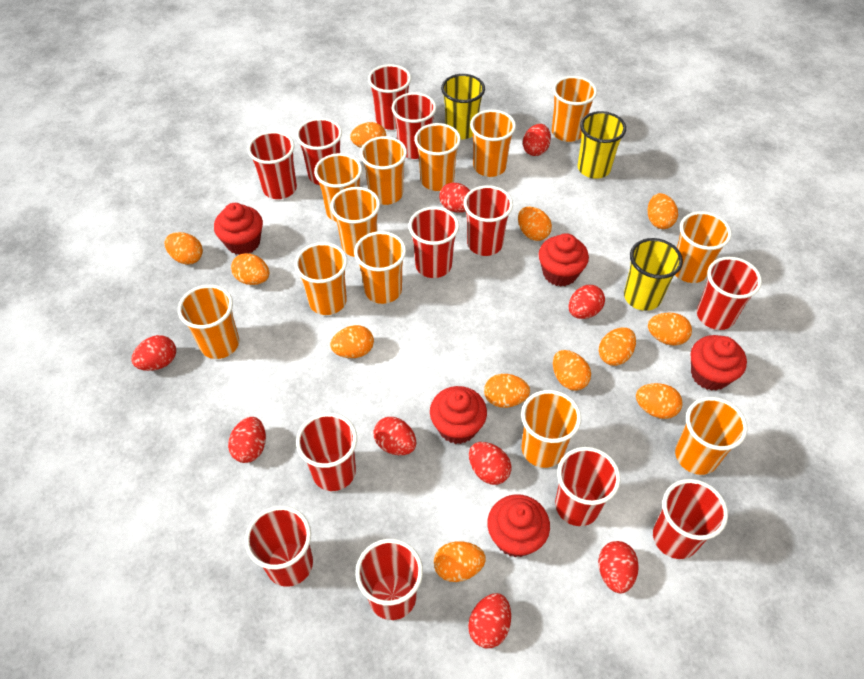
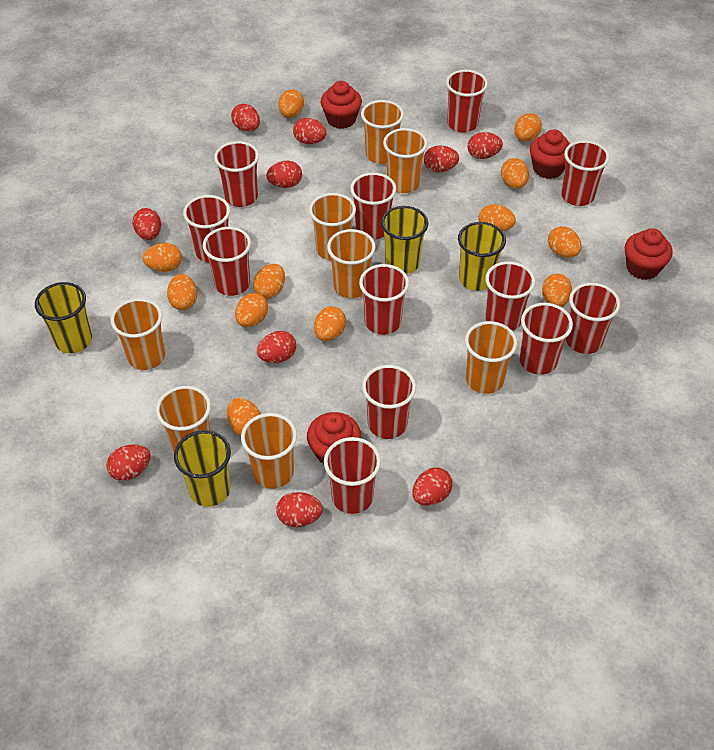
orange cup: [178,285,239,359] [295,242,347,315] [314,153,362,221] [330,187,380,257] [354,231,406,304] [360,136,407,205] [414,123,461,191] [470,110,516,177] [521,390,581,468] [552,76,597,142] [675,211,732,283] [675,397,747,475] = 12 -> [111,298,165,370] [156,386,211,453] [241,413,297,489] [309,193,356,261] [327,229,376,298] [361,100,404,164] [383,128,428,193] [465,321,517,394] = 8
red cupcake: [214,203,263,255] [430,386,487,444] [487,494,550,557] [539,233,589,287] [691,335,747,391] = 5 -> [307,412,361,464] [321,81,362,129] [530,129,571,179] [625,228,673,280] = 4
red egg: [131,335,176,371] [228,417,266,463] [374,417,416,455] [439,182,470,213] [468,593,511,648] [469,442,511,485] [523,124,551,156] [569,285,605,319] [598,541,639,593] = 9 -> [106,444,150,481] [132,208,161,240] [231,104,260,132] [257,331,296,363] [266,161,302,188] [276,492,323,527] [293,118,327,144] [412,467,453,506] [424,145,459,173] [468,132,503,159] = 10
yellow cup: [441,74,485,139] [578,111,626,179] [624,238,683,311] = 3 -> [35,282,92,353] [174,430,231,507] [381,206,428,274] [458,222,506,291] = 4

